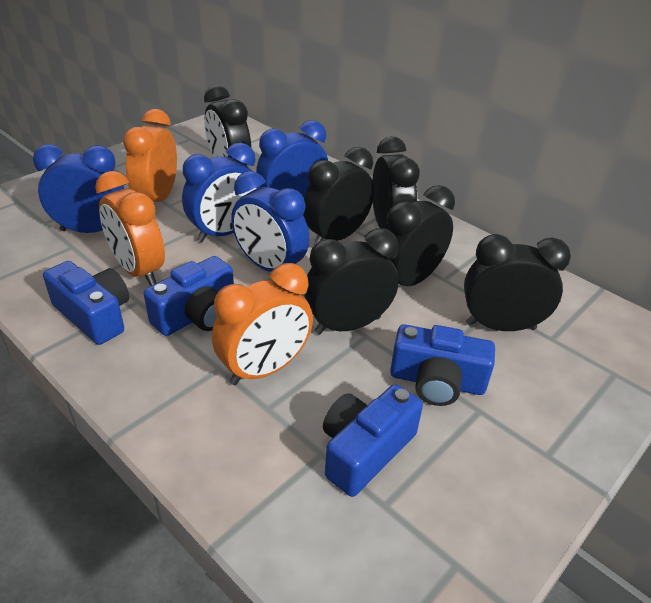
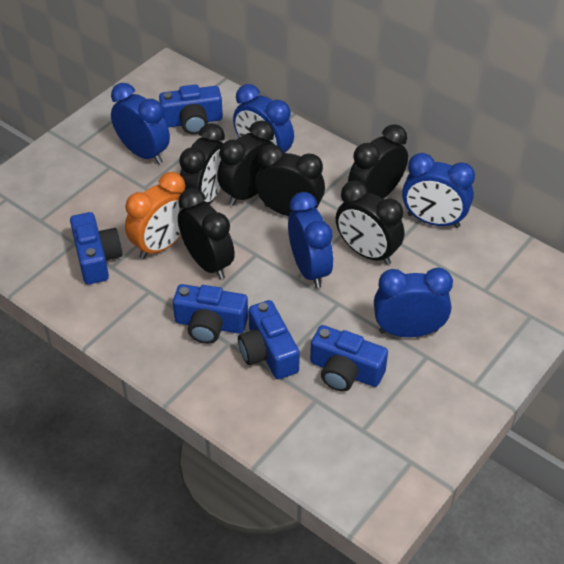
blue camera: [43,261,129,345] [144,256,234,336] [323,384,423,497] [390,324,495,406] = 4 -> [70,212,123,284] [159,84,223,135] [173,284,248,344] [238,300,300,379] [310,325,388,392] = 5
blue clock: [33,144,124,233] [182,142,260,242] [231,171,310,272] [256,120,328,198] = 4 -> [111,83,170,164] [233,84,294,153] [288,192,333,288] [374,268,453,337] [402,153,475,228] = 5
orange clock: [95,171,165,286] [123,109,177,202] [212,263,313,385] = 3 -> [125,172,185,259] = 1

